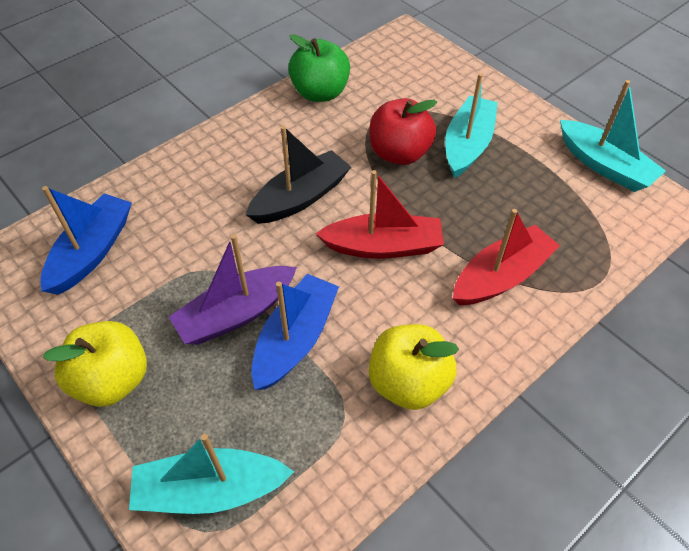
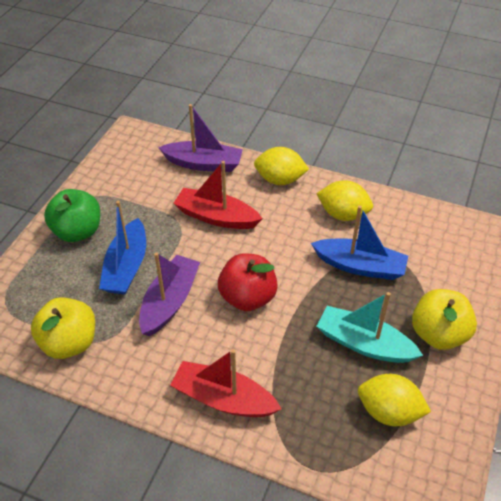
black boat: [246,126,351,224] = 1 -> none = 0
purple boat: [169,234,297,344] = 1 -> [139,252,200,336] [158,104,243,172] = 2
turquoise boat: [129,434,294,514] [445,73,498,178] [560,80,666,192] = 3 -> [317,292,423,363] = 1
yellow lemon: none = 0 -> [254,147,309,185] [316,180,373,221] [358,374,431,426] = 3

